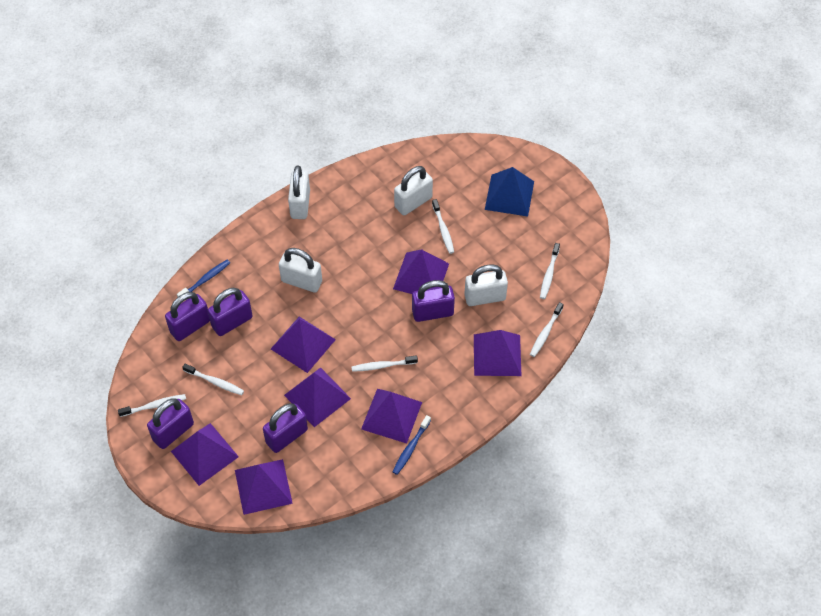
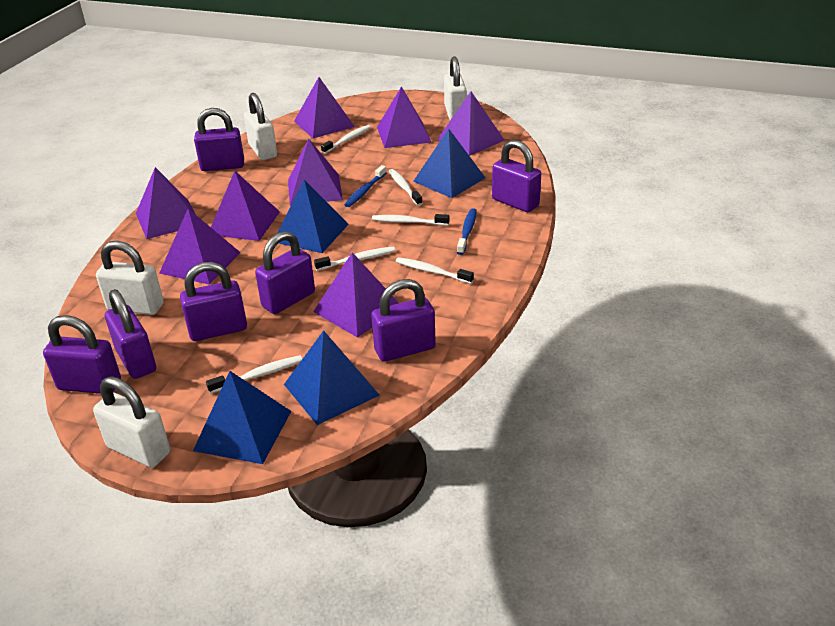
blue pyramid: [485,167,534,216] = 1 -> [193,371,291,464] [277,180,349,253] [284,330,380,425] [413,129,485,198] = 4
purple padlock: [147,398,194,449] [165,292,210,341] [208,288,253,336] [263,403,308,453] [412,280,455,322] = 5 -> [43,315,121,394] [105,289,156,379] [180,262,247,341] [194,108,244,171] [255,231,315,314] [371,279,436,362] [492,140,541,212] = 7
purple pyramid: [171,423,239,486] [235,459,293,515] [271,317,336,373] [284,367,351,427] [361,389,422,443] [393,249,449,294] [474,330,522,376] = 7 -> [136,167,196,239] [159,209,241,285] [211,171,280,241] [288,139,343,206] [294,77,355,138] [313,252,399,338] [377,86,431,148] [437,92,505,156] = 8

